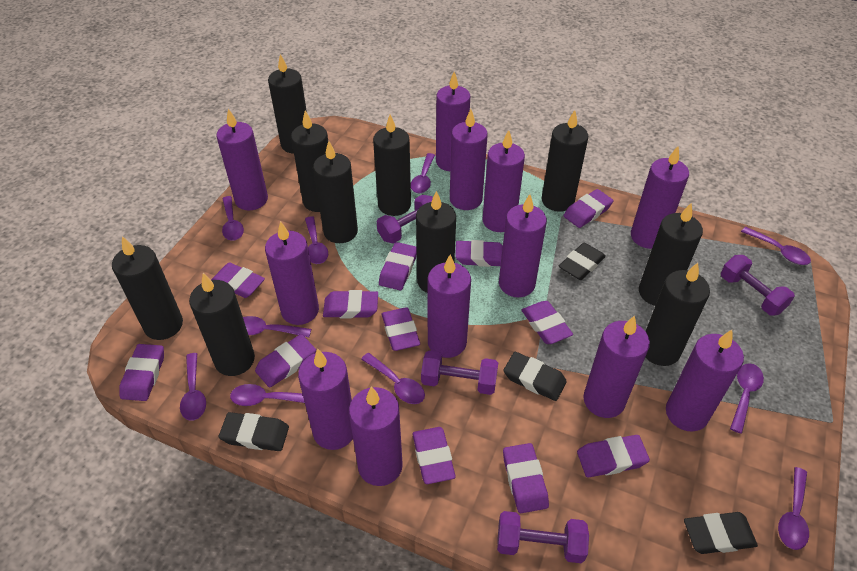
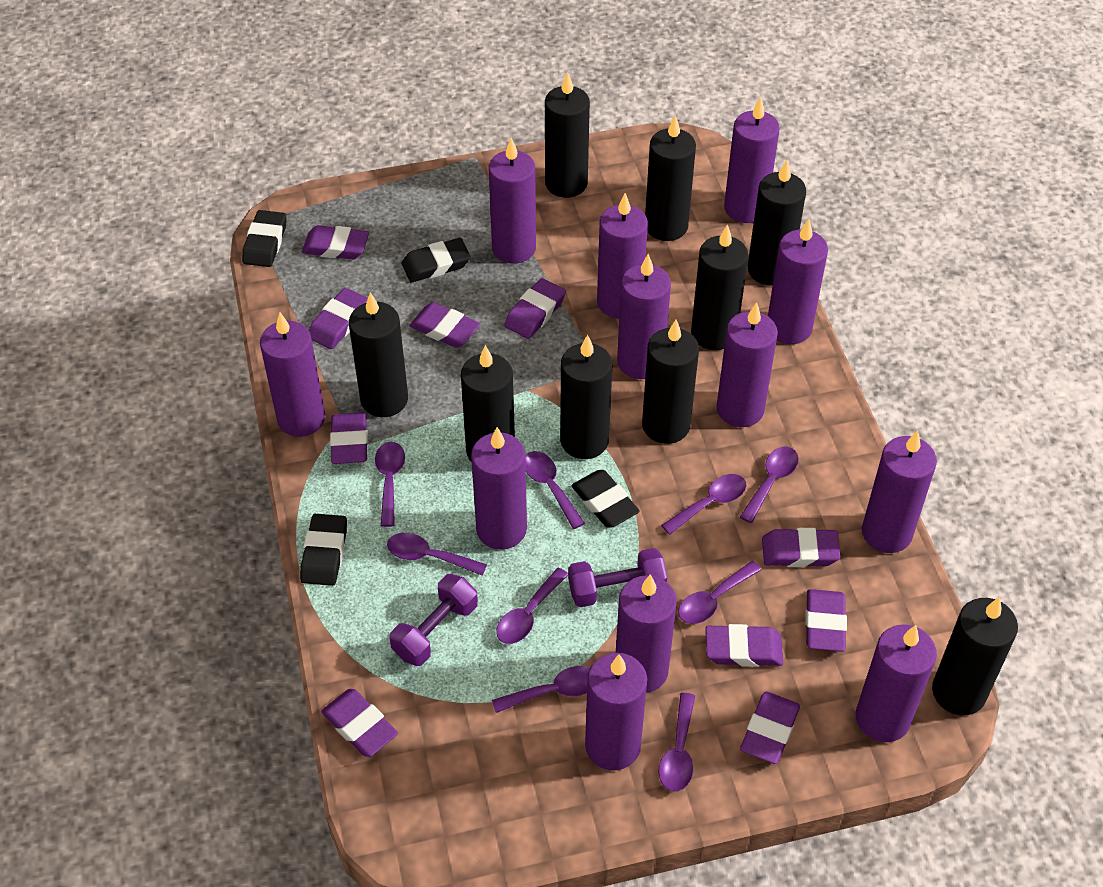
black candle: [112,236,183,340] [189,273,255,376] [268,54,307,153] [291,110,328,212] [313,141,358,243] [373,114,411,216] [416,191,456,293] [542,110,588,212] [639,202,703,306] [645,263,710,366] = 10 -> [349,292,408,417] [461,345,515,462] [545,72,590,198] [560,335,612,459] [642,320,699,444] [645,115,696,241] [691,224,748,350] [748,160,806,286] [932,597,1018,715] = 9
purple dumbbell: [377,195,433,244] [421,350,498,395] [497,511,589,563] [721,255,795,316] = 4 -> [390,574,478,666] [568,548,667,607] = 2
purple eraser: [119,344,164,401] [211,263,265,298] [255,334,316,388] [323,290,378,318] [379,242,417,290] [382,308,420,351] [412,427,456,484] [455,240,503,267] [503,443,549,513] [521,301,573,344] [563,189,614,228] [577,435,650,477] = 12 -> [302,225,369,259] [309,288,368,349] [321,689,398,757] [330,413,368,464] [409,302,480,348] [504,278,566,339] [705,624,783,667] [740,692,800,764] [762,528,840,567] [805,589,847,652] = 10
purple spoon: [180,353,206,421] [222,196,244,241] [230,384,305,406] [243,316,311,337] [305,216,328,264] [361,353,425,404] [411,153,435,193] [730,363,764,434] [741,227,811,265] [778,467,809,550] = 10 -> [375,442,405,527] [387,533,487,576] [492,666,590,713] [496,567,568,644] [525,451,585,529] [659,693,695,792] [661,474,747,535] [678,561,762,624] [740,446,799,523] = 9

